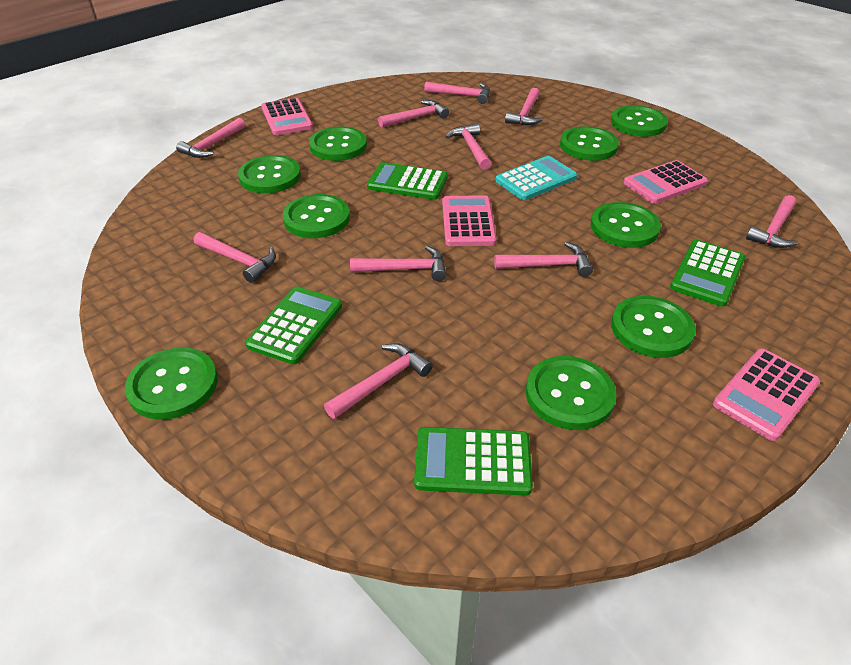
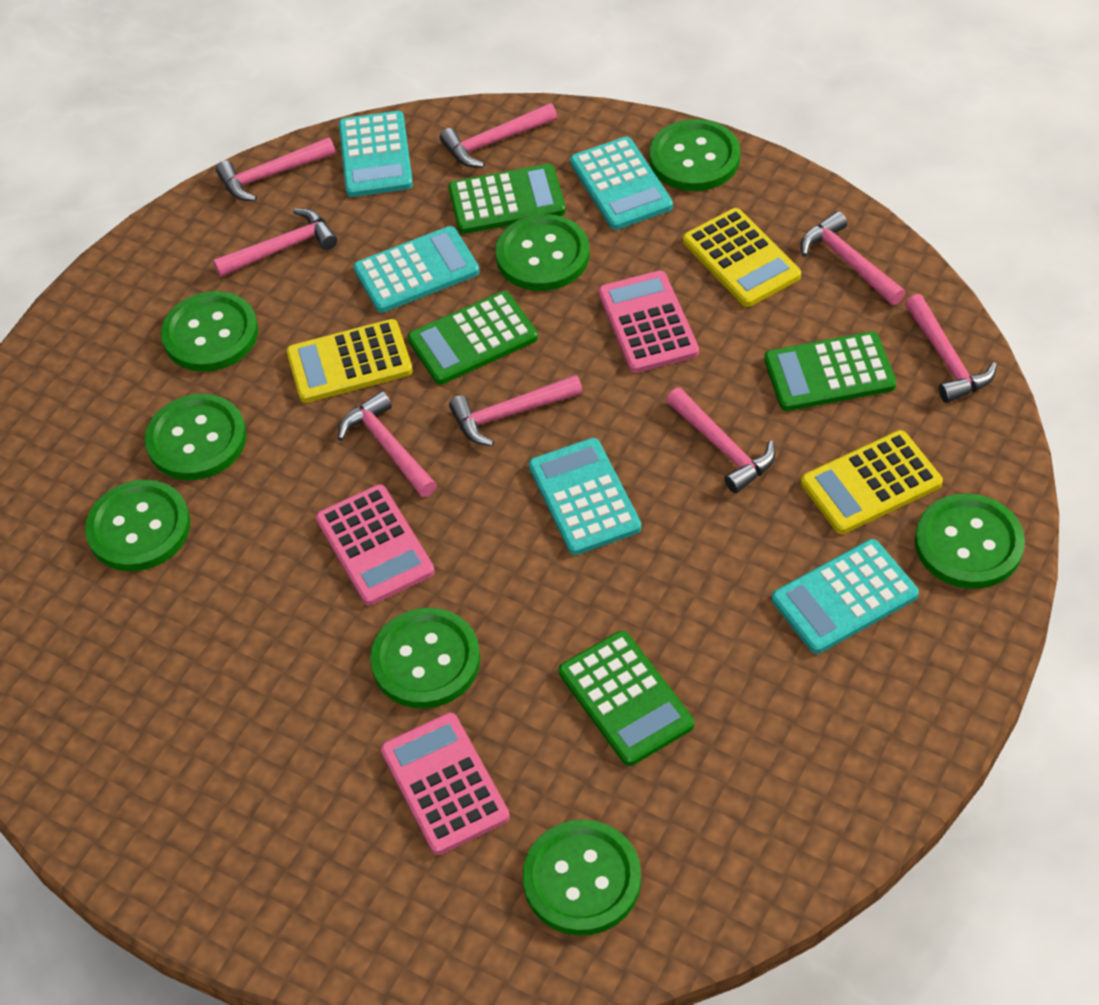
green button: [125,347,218,420] [238,155,301,193] [282,194,350,238] [309,127,367,161] [526,356,616,430] [560,126,619,161] [591,202,661,248] [611,105,668,137] [611,296,696,358] = 9 -> [85,480,190,571] [145,394,247,480] [161,291,258,372] [370,608,480,708] [495,214,590,291] [523,820,641,936] [649,119,740,191] [915,494,1025,589] = 8
pink calculator: [261,98,313,135] [442,195,497,246] [624,160,708,204] [713,349,820,441] = 4 -> [316,484,435,606] [381,713,510,855] [598,271,699,373] = 3
pink hammer: [176,118,245,158] [194,232,276,283] [324,343,433,419] [350,246,446,281] [378,100,449,128] [424,82,490,104] [446,123,491,170] [494,242,593,277] [505,88,543,125] [746,195,798,248] = 10 -> [213,208,338,277] [216,137,336,201] [338,391,437,497] [440,103,557,167] [449,375,583,446] [666,388,775,493] [801,211,905,305] [905,294,997,403] = 8
turquoise calculator: [496,156,577,200] = 1 -> [339,111,413,197] [354,226,480,313] [529,438,641,555] [570,137,673,230] [772,539,919,654] = 5
yellow calculator: none = 0 -> [286,319,413,403] [683,208,801,307] [801,430,943,534] = 3

